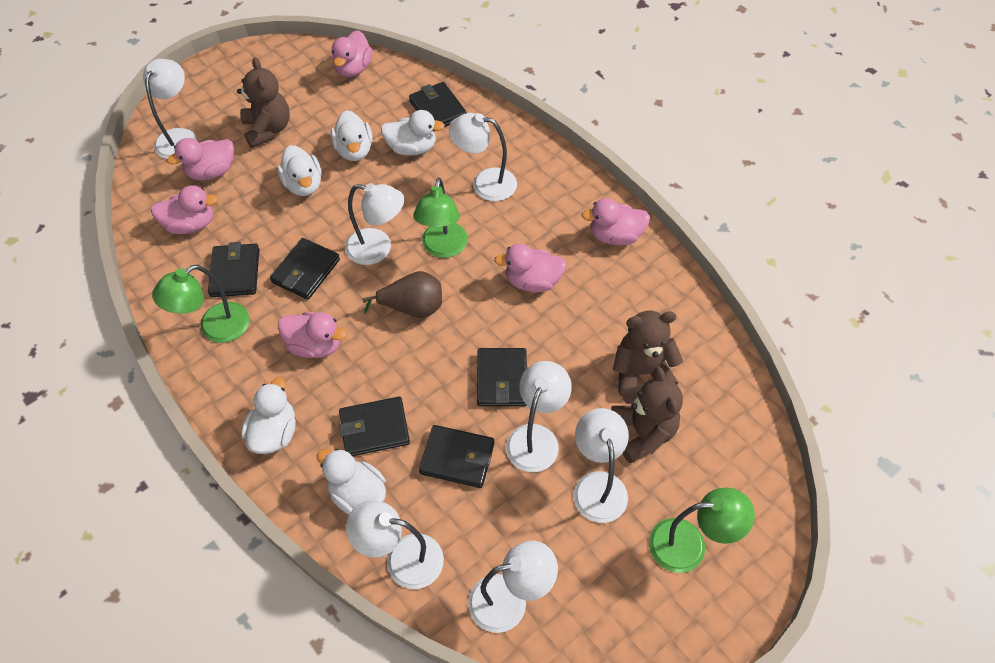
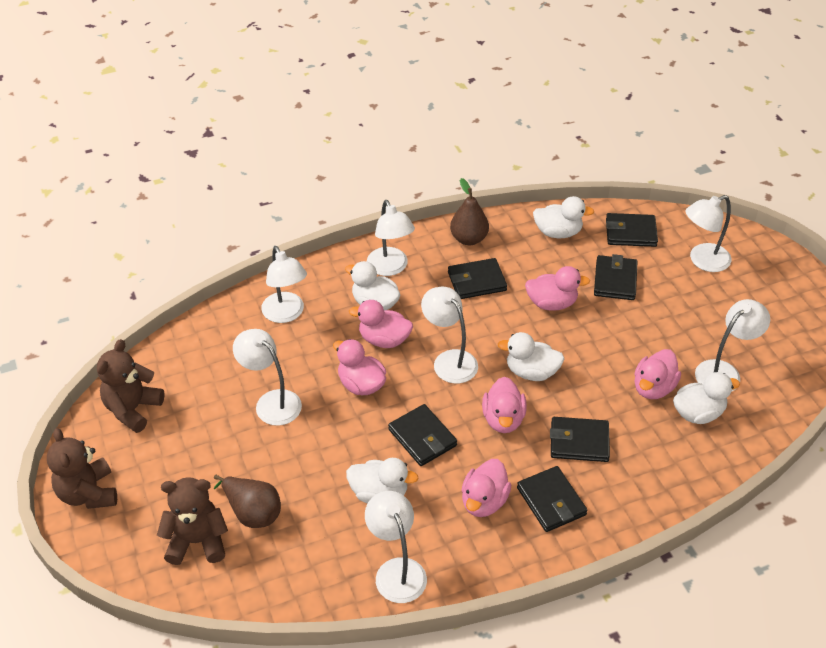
brown pear: [362,271,442,318] = 1 -> [214,475,281,528] [450,178,489,245] = 2
green lamp: [152,265,249,343] [413,178,468,258] [649,488,755,573] = 3 -> none = 0

